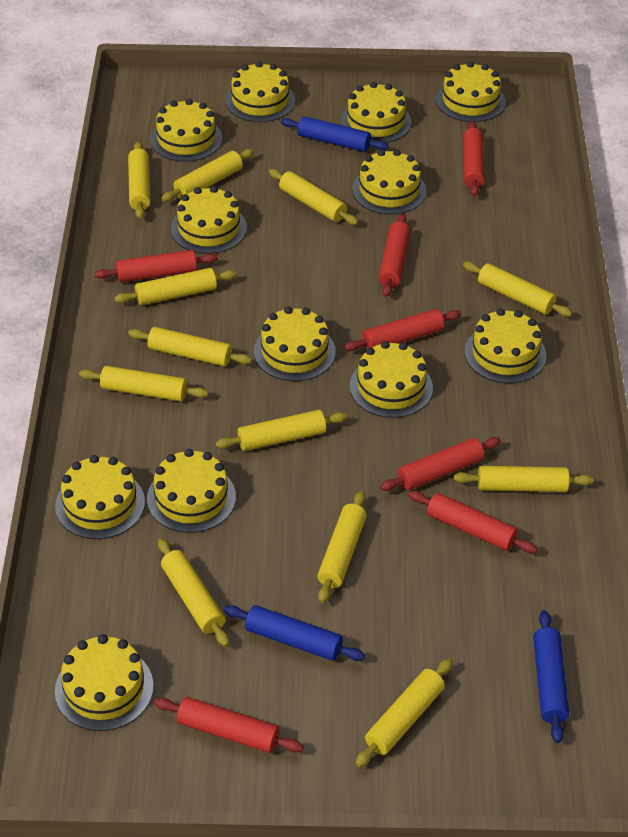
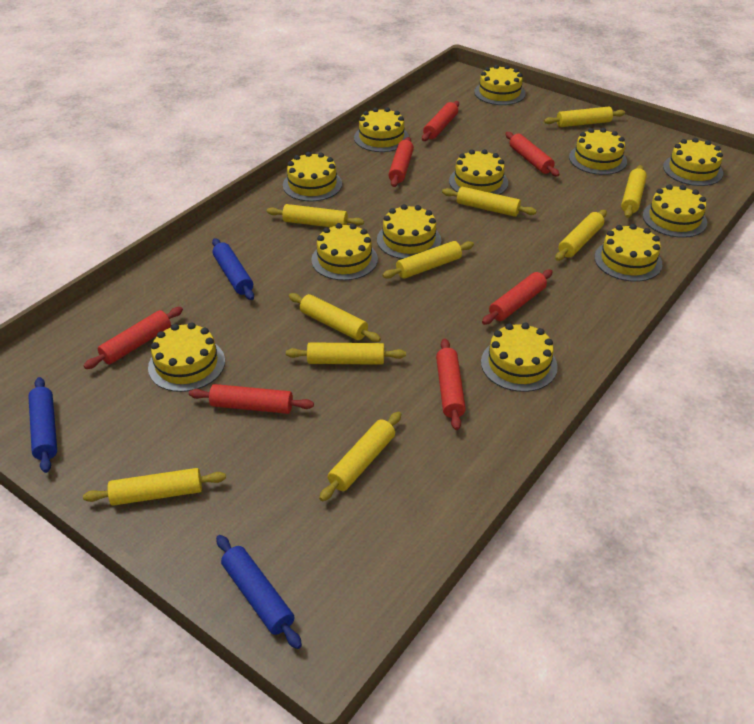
yellow rolling pin: [79,366,209,402] [114,268,237,306] [128,141,150,219] [128,327,252,367] [158,538,229,647] [161,149,254,202] [216,410,347,451] [269,169,358,225] [317,491,367,603] [355,658,453,767] [453,466,594,492] [463,262,572,317] = 12 -> [83,468,226,506] [267,204,364,227] [286,342,406,365] [289,293,381,342] [319,412,401,501] [382,241,474,279] [442,187,536,217] [544,107,625,127] [555,210,607,261] [621,165,647,218] = 10

